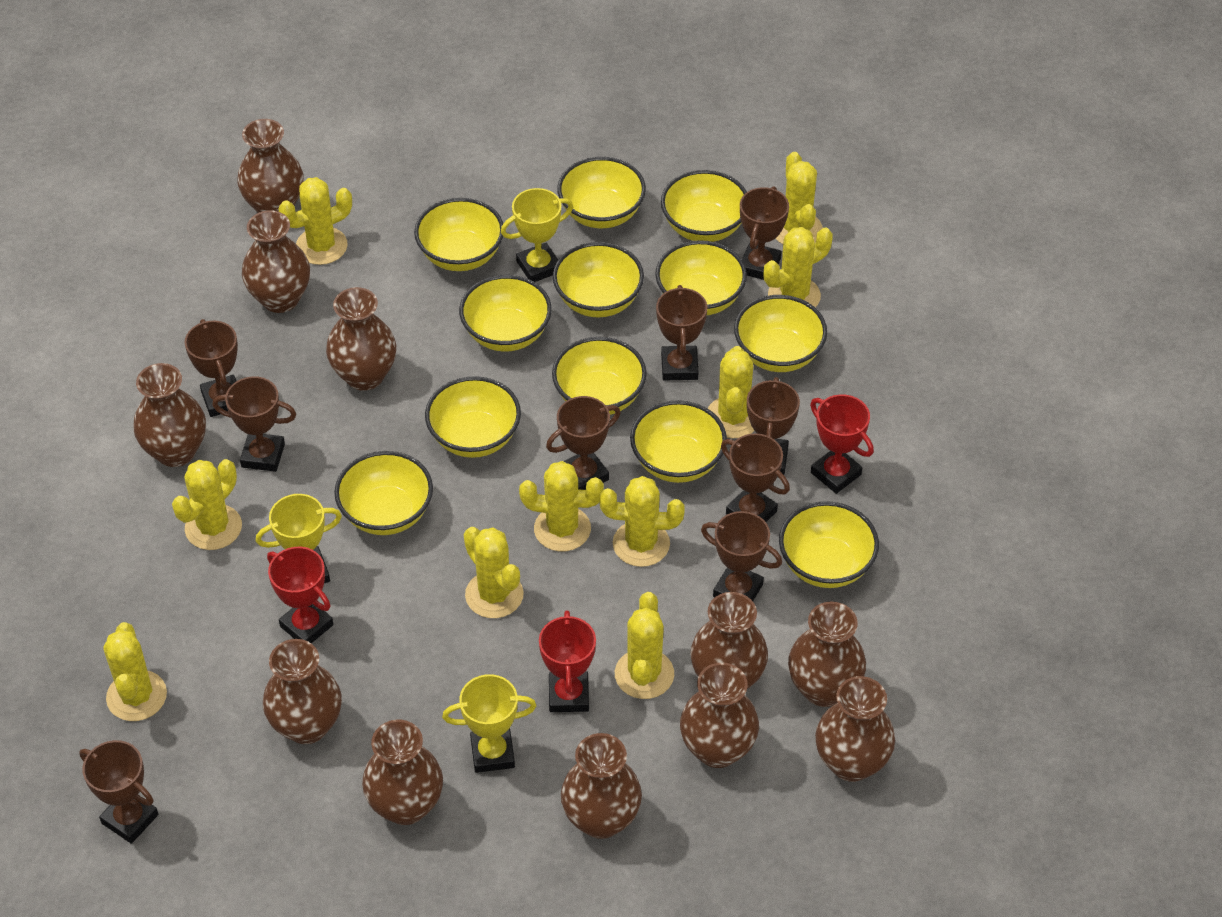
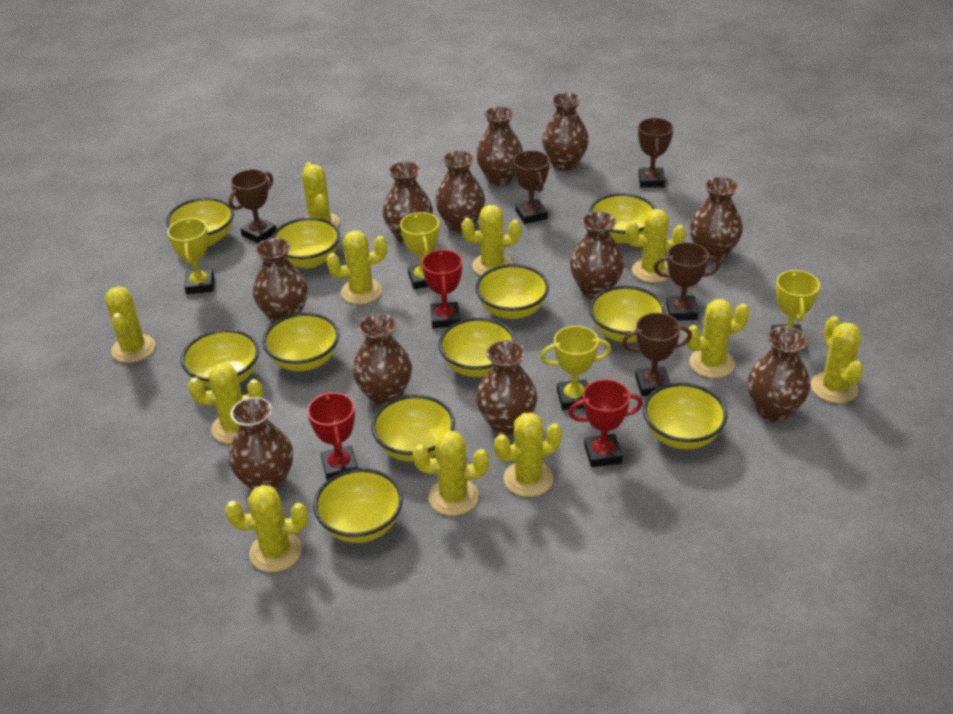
brown trophy: [79,740,158,844] [185,319,238,417] [213,376,296,472] [546,396,621,490] [656,285,707,381] [701,511,782,601] [721,433,790,522] [740,186,789,280] [747,377,800,475] = 9 -> [229,169,276,244] [513,150,550,224] [622,313,692,396] [638,118,674,188] [653,242,720,321] = 5
yellow bowl: [334,451,433,535] [414,198,503,271] [425,376,521,458] [459,275,552,352] [552,337,647,415] [553,242,644,318] [557,157,646,228] [630,400,727,483] [655,240,747,315] [661,170,747,242] [734,295,827,372] [779,501,879,588] = 12 -> [166,198,234,246] [181,329,259,388] [263,313,339,371] [272,217,340,269] [313,468,403,543] [371,395,455,462] [438,318,516,377] [476,264,549,319] [589,193,656,243] [589,286,666,343] [643,383,727,449] = 11
yellow cactus: [103,622,167,721] [172,459,242,550] [279,177,352,265] [464,527,524,618] [519,461,604,552] [599,476,685,567] [615,592,674,699] [708,346,754,438] [764,227,833,307] [776,152,823,244] = 10 -> [105,286,155,363] [188,363,263,444] [225,485,308,572] [302,162,340,227] [326,230,387,304] [413,430,489,516] [461,205,521,275] [494,412,562,497] [626,209,686,283] [686,299,750,378] [811,316,863,403] = 11
yellow trophy: [256,494,342,583] [442,674,536,773] [501,188,573,282] = 3 -> [167,218,214,294] [400,212,439,289] [540,326,611,410] [771,270,820,350] = 4

